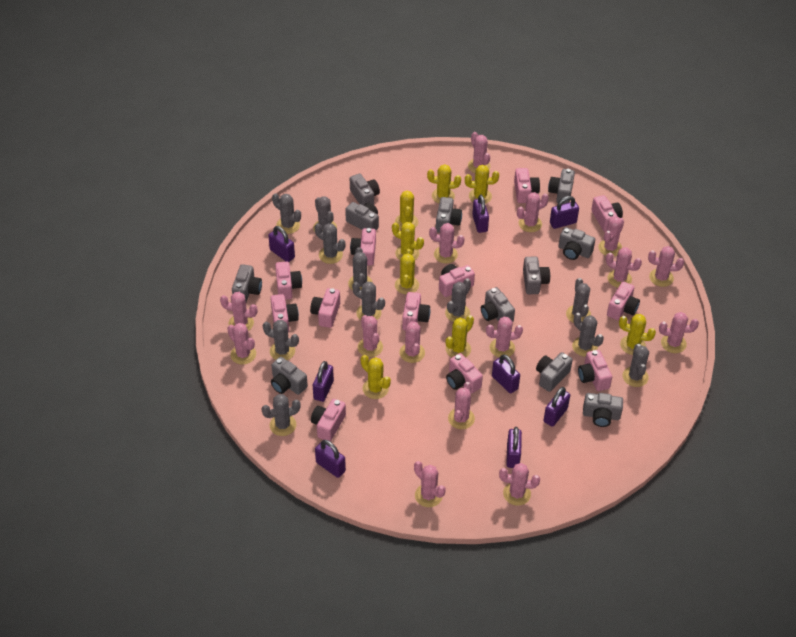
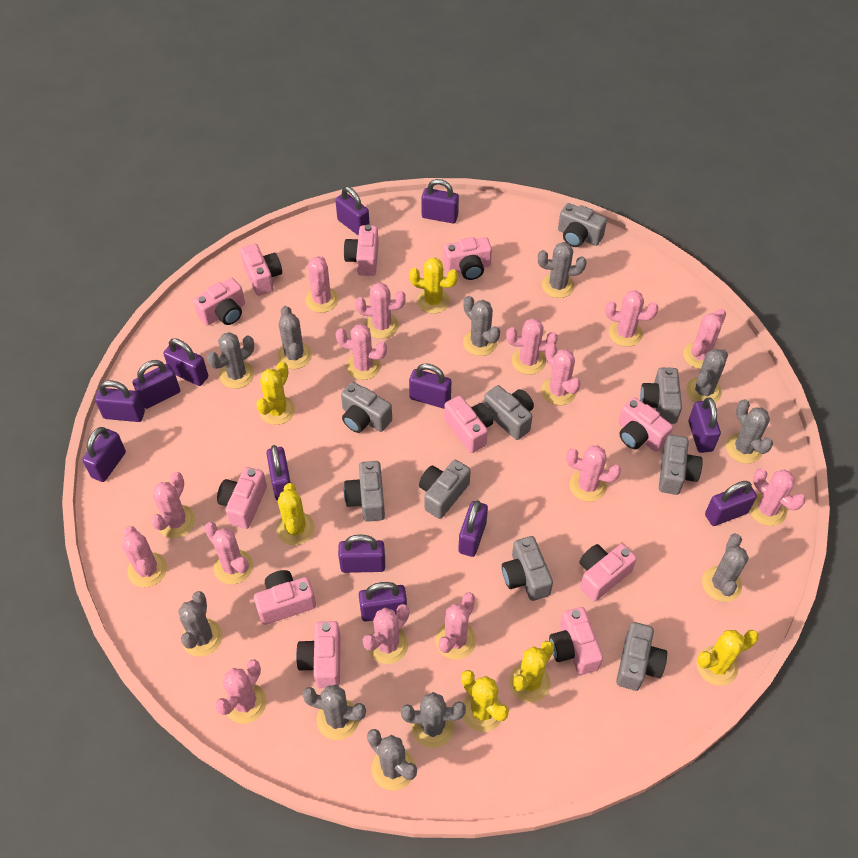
grey camera: [232,264,262,302] [271,357,308,395] [345,202,379,230] [350,174,380,205] [436,197,462,233] [481,287,515,322] [523,257,550,294] [536,352,573,392] [548,169,575,204] [558,227,595,260] [583,393,623,427] = 11 -> [341,382,392,433] [344,461,385,522] [419,460,471,519] [484,385,534,440] [502,536,553,601] [558,203,607,247] [616,622,667,691] [640,367,682,424] [659,435,703,495] = 9
pink camera: [270,294,299,332] [275,261,302,300] [310,288,340,328] [311,399,346,441] [350,228,376,266] [402,292,430,330] [439,264,475,297] [446,353,483,393] [514,168,540,203] [578,350,612,391] [591,195,623,232] [607,281,640,320] = 12 -> [193,278,245,326] [217,467,267,529] [240,244,282,296] [254,570,316,625] [296,621,341,688] [343,225,379,276] [444,237,492,280] [444,396,493,453] [549,607,603,675] [579,544,637,601] [619,397,673,452] = 11
purple padlock: [268,226,295,262] [313,361,334,402] [315,440,346,478] [472,195,489,233] [492,354,520,393] [506,427,522,468] [544,387,570,427] [550,196,579,229] = 8 -> [82,427,126,482] [95,380,145,422] [132,360,180,409] [163,338,208,386] [267,445,291,501] [335,187,370,236] [338,535,385,573] [359,582,407,622] [409,363,451,409] [421,179,459,223] [458,500,488,557] [688,397,721,453] [705,481,757,526] = 13
yellow cactus: [361,355,391,399] [392,222,424,260] [395,191,418,229] [395,249,419,294] [427,164,461,203] [446,315,474,358] [465,165,499,204] [619,314,656,355] = 8 -> [256,361,295,425] [276,483,315,545] [409,258,458,314] [461,670,509,732] [509,641,554,702] [696,630,759,686] = 6

